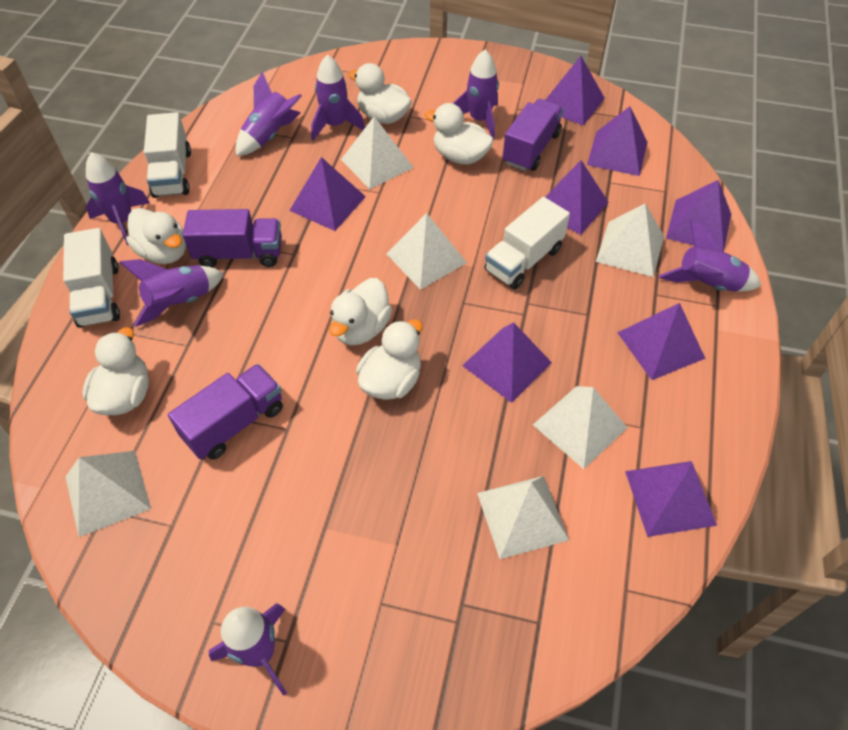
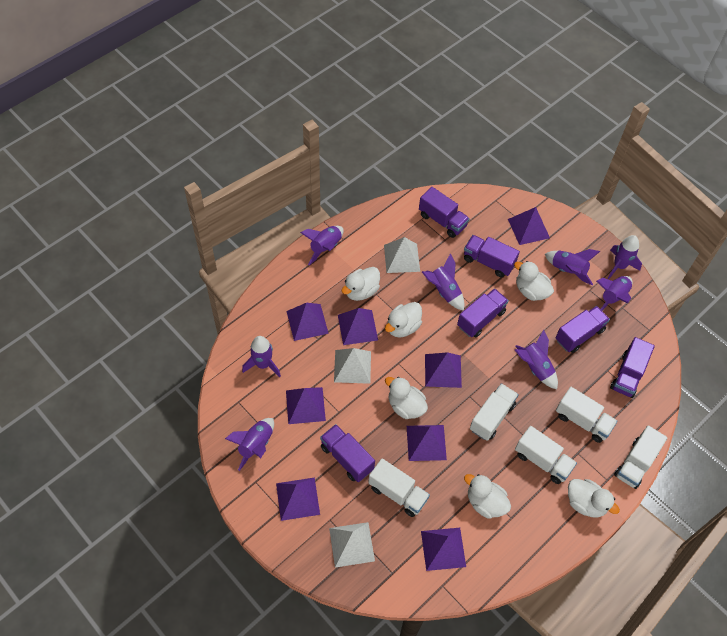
purple rocket: [86,152,150,246] [119,259,224,327] [209,603,287,696] [236,72,302,156] [311,55,365,141] [453,50,499,139] [659,220,761,292] = 7 -> [225,418,274,471] [242,336,281,377] [300,226,344,266] [422,253,464,311] [515,330,558,389] [545,249,600,285] [596,276,633,311] [608,235,642,279] = 8
purple truck: [168,364,283,460] [183,209,282,267] [502,99,564,171] = 3 -> [320,424,375,482] [419,187,470,238] [457,288,509,337] [464,235,520,278] [556,306,610,353] [610,337,655,398] = 6
white pyramid: [65,451,151,537] [341,117,414,189] [386,213,467,290] [477,476,569,559] [533,386,628,469] [596,203,664,277] = 6 -> [329,522,375,568] [334,348,371,384] [384,237,420,273] = 3
white truck: [63,228,120,328] [144,112,191,198] [485,197,570,289] = 3 -> [368,458,430,517] [470,383,519,441] [515,426,577,484] [556,387,618,443] [614,425,668,489] = 5

